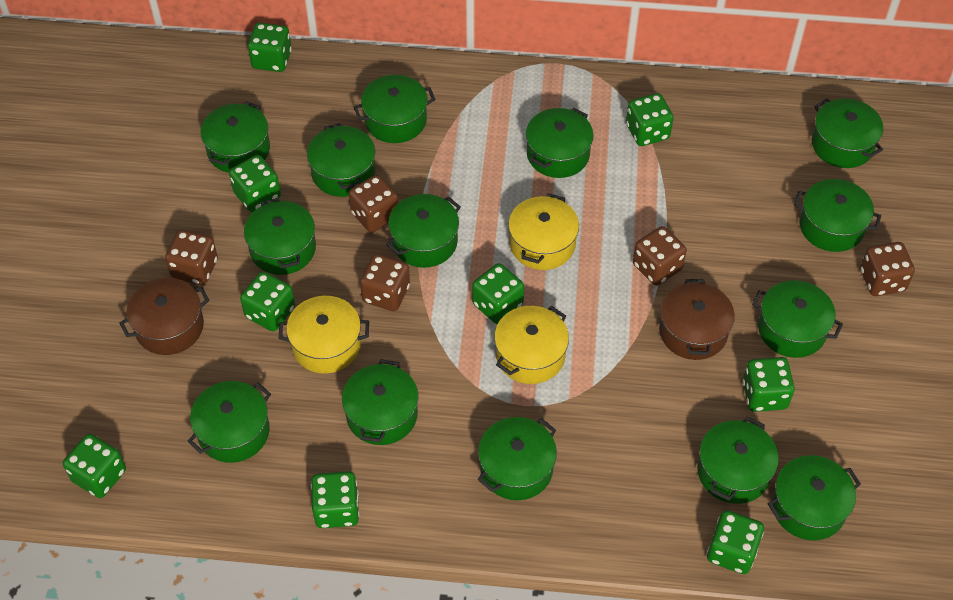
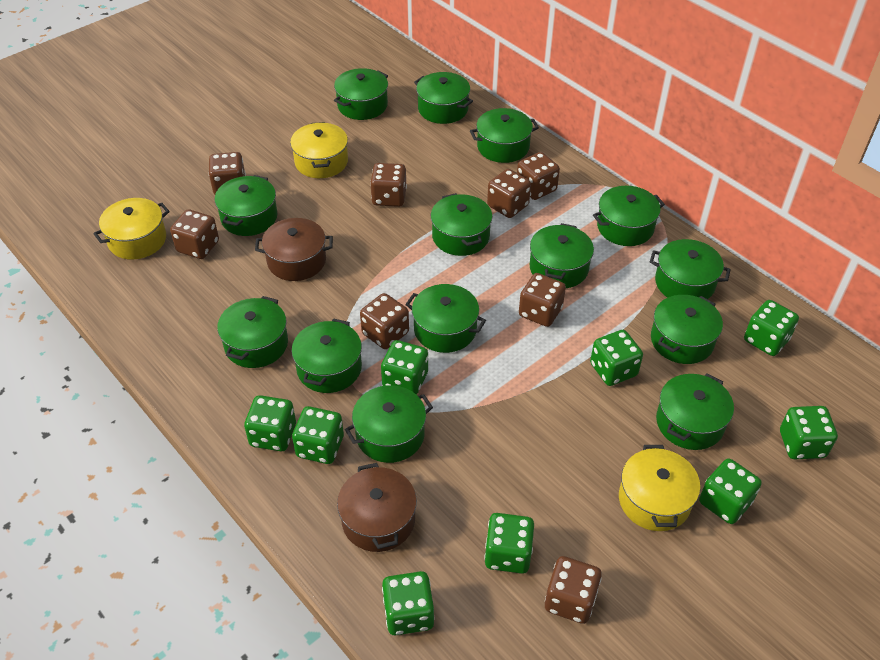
brown dice: [165,230,218,285] [349,175,399,233] [360,254,410,311] [633,226,687,286] [860,242,915,296] = 5 -> [170,209,219,259] [209,152,246,195] [360,293,409,349] [370,163,407,207] [487,169,531,218] [517,152,560,200] [519,273,566,327] [545,556,602,624] = 8

